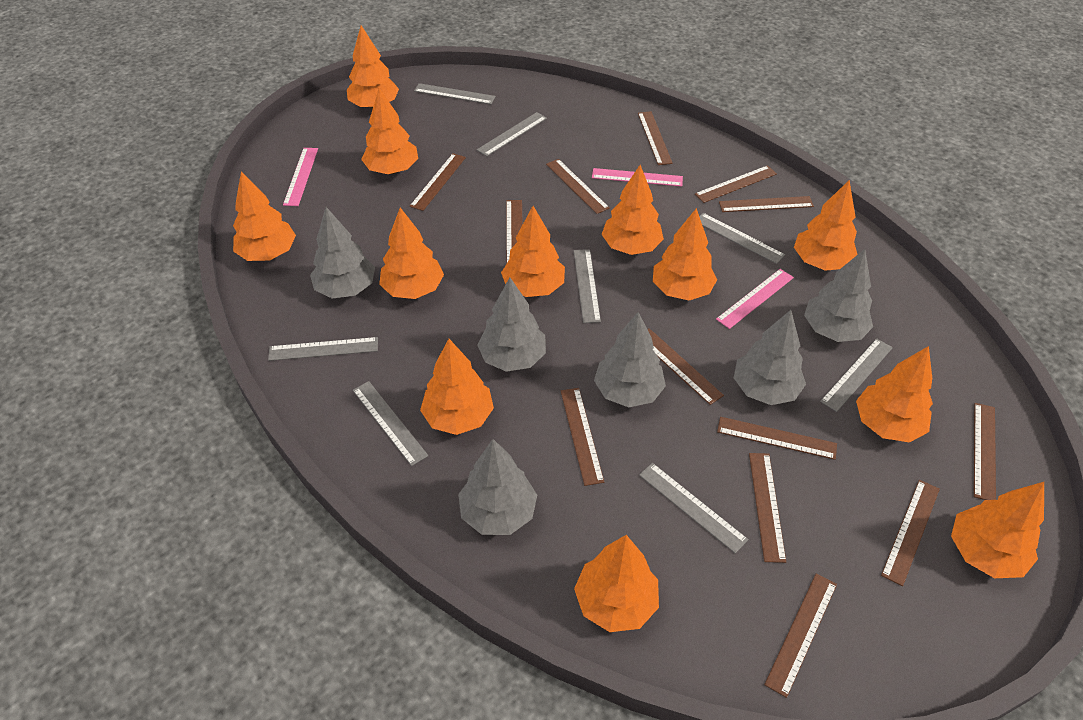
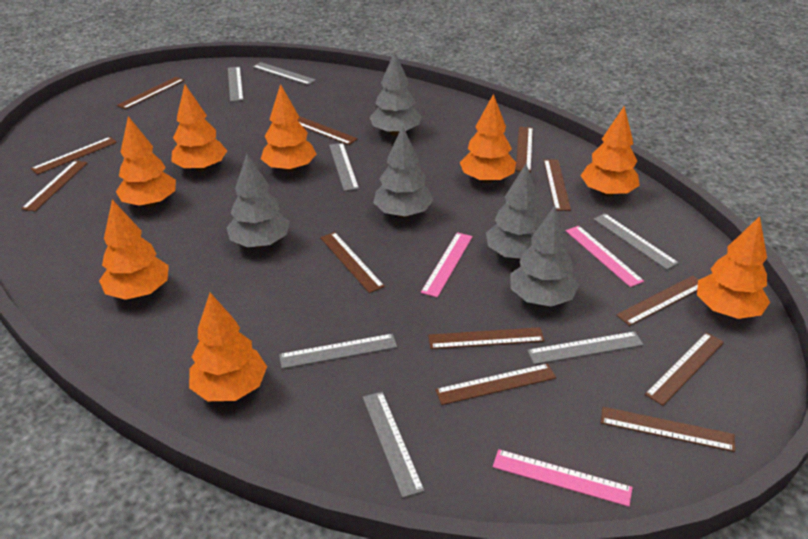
brown ruler: [409,153,466,211] [506,200,523,264] [546,159,610,214] [561,388,604,486] [638,111,673,165] [648,328,724,405] [695,165,777,203] [717,417,837,460] [719,196,814,212] [749,453,786,563] [764,573,837,698] [881,480,940,586] [974,403,996,500] = 13 -> [21,160,87,212] [31,137,117,175] [117,77,184,109] [297,116,358,145] [320,232,385,293] [428,327,545,349] [435,363,556,405] [516,127,533,172] [544,160,571,211] [601,407,735,452] [616,276,699,326] [645,332,724,406] = 12
grey ruler: [268,337,378,361] [353,381,428,466] [414,83,496,104] [477,112,547,156] [574,249,601,323] [639,463,749,553] [699,213,785,264] [820,338,893,412] = 8 -> [228,67,243,102] [253,62,316,85] [279,334,397,369] [329,143,359,191] [363,392,425,498] [527,331,644,364] [593,213,679,270] = 7
grey tree: [310,207,375,298] [458,439,537,535] [477,277,546,372] [594,312,666,407] [734,310,806,405] [804,249,873,342] = 6 -> [226,154,290,248] [370,51,421,136] [373,125,433,218] [486,164,544,259] [511,206,579,307] = 5
orange tree: [233,171,296,261] [347,25,399,109] [361,88,418,174] [379,207,444,299] [420,339,494,435] [501,206,565,297] [574,535,659,632] [601,165,664,255] [653,208,717,300] [794,180,858,271] [856,346,933,442] [951,482,1044,578] = 12 -> [99,200,169,300] [116,116,176,207] [171,85,227,172] [189,293,267,401] [261,84,316,172] [460,94,516,183] [581,106,640,196] [697,216,770,319] = 8

